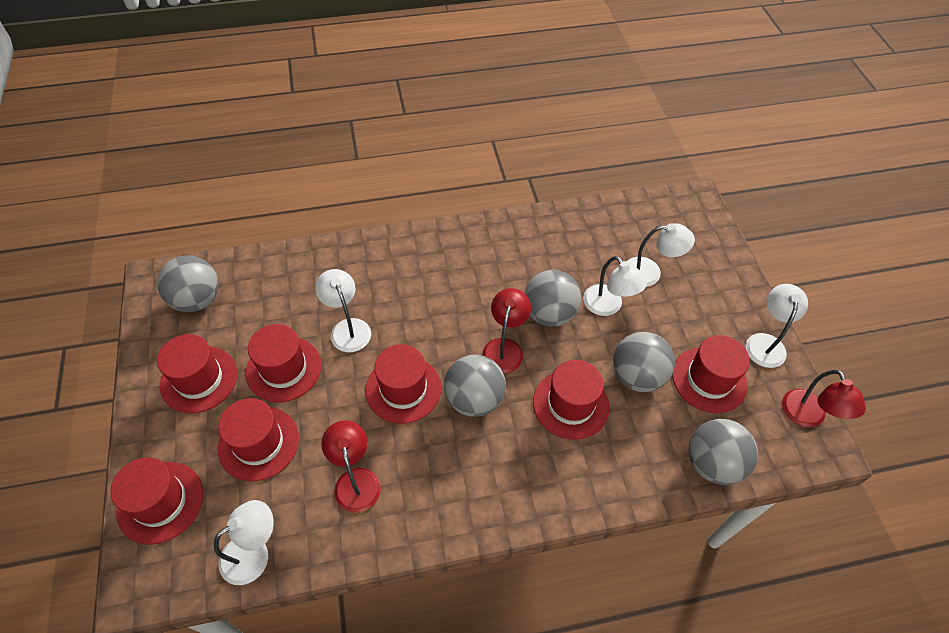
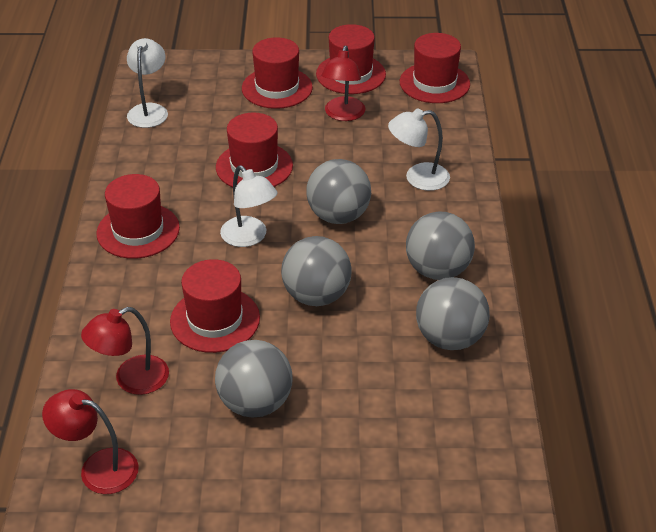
red hat: [110,457,203,545] [157,334,238,413] [218,398,299,481] [246,324,321,402] [365,344,441,424] [533,360,609,440] [672,335,750,413] = 7 -> [96,174,180,259] [170,259,260,353] [216,113,293,187] [242,37,313,109] [316,24,386,94] [400,33,470,103] = 6
white lamp: [214,500,274,585] [315,269,371,352] [583,256,647,316] [627,223,695,287] [746,284,808,368] = 5 -> [127,38,168,128] [220,165,277,247] [388,108,450,191] = 3

